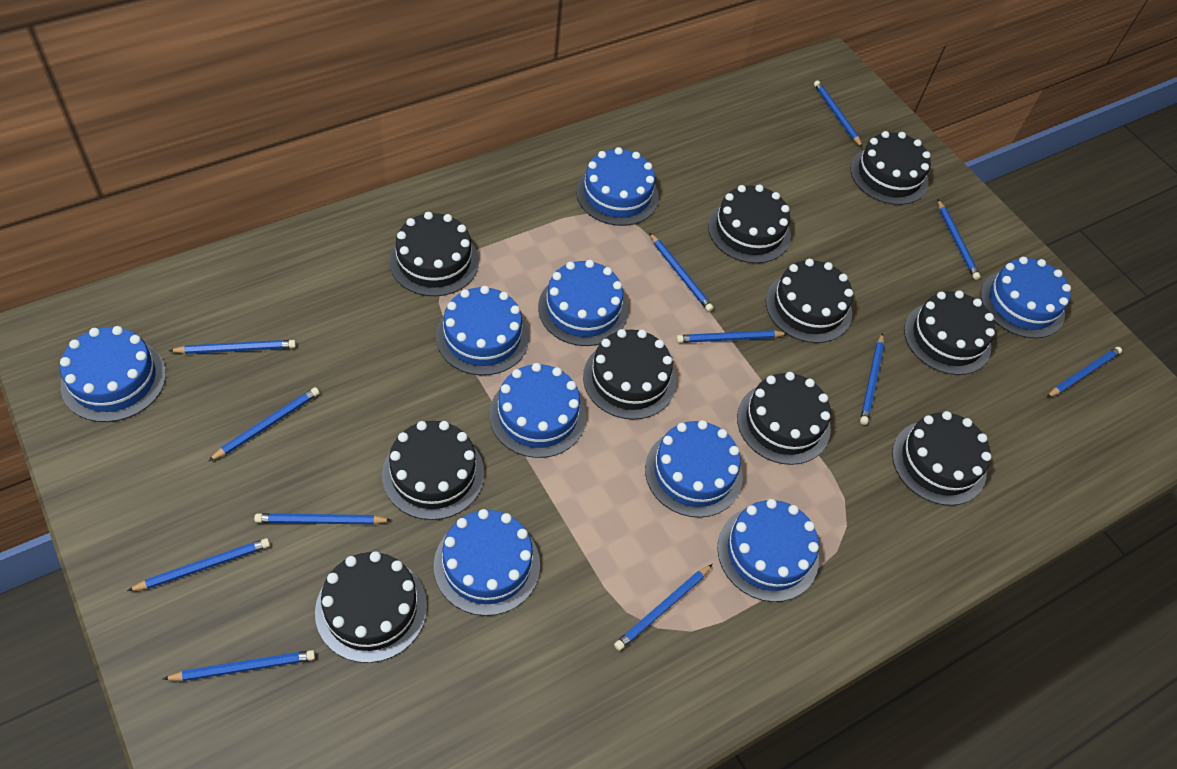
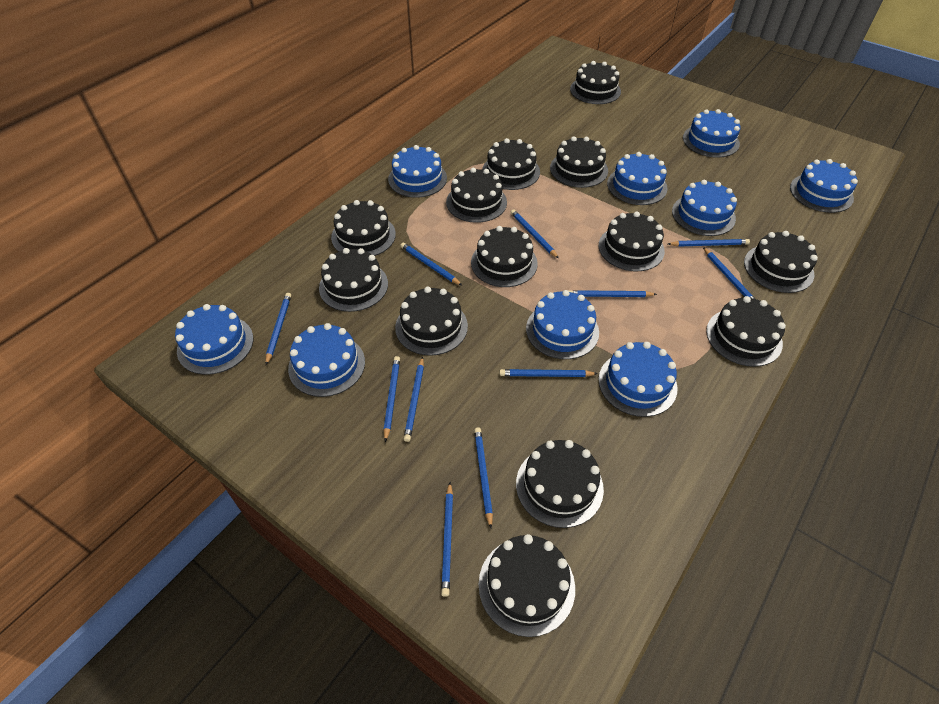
black cake: [315,551,427,663] [382,421,484,520] [389,212,479,296] [583,329,676,420] [708,185,791,263] [737,372,831,465] [766,259,853,343] [851,131,931,205] [892,411,991,506] [904,291,995,375] = 10 -> [319,248,388,312] [331,200,396,256] [395,287,468,356] [446,168,507,223] [471,226,538,287] [479,534,575,637] [482,138,540,190] [516,440,604,528] [550,137,608,188] [570,61,621,104] [599,212,665,271] [706,296,786,367] [744,231,818,293] = 13
blue pencil: [127,538,270,591] [163,650,315,681] [168,340,296,354] [208,387,320,461] [254,513,391,525] [614,564,713,651] [649,233,714,312] [676,330,788,343] [814,80,863,148] [860,333,884,425] [938,200,981,280] [1046,347,1122,398] = 12 -> [266,293,291,365] [384,356,400,442] [400,243,462,285] [404,357,424,442] [441,482,453,597] [474,427,493,528] [500,369,598,377] [511,209,558,258] [569,290,657,297] [668,239,750,247] [703,247,755,299] = 11

